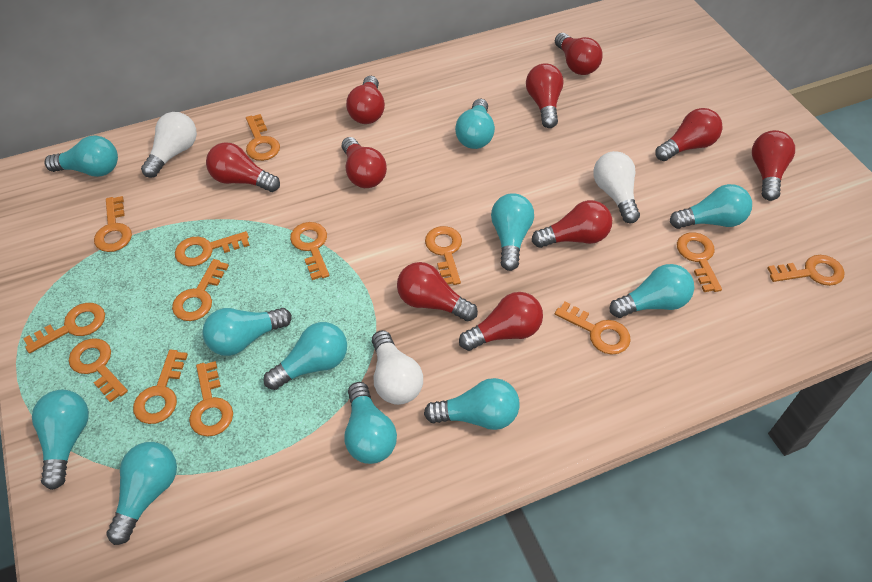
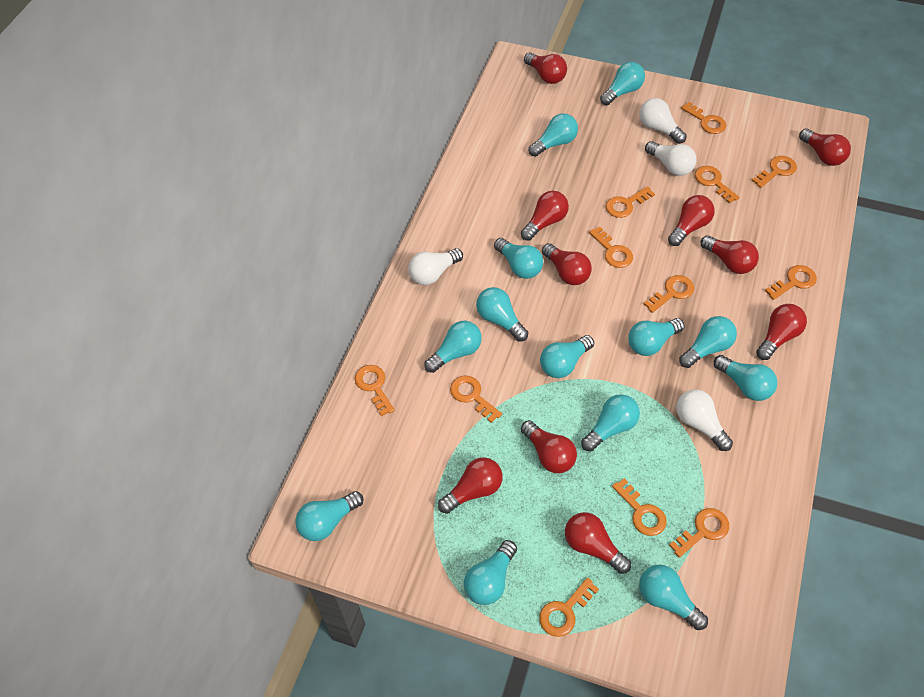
orange key: [23,303,105,353] [69,338,128,402] [94,196,132,252] [133,350,188,424] [172,259,229,321] [175,231,250,266] [189,361,233,437] [246,114,280,161] [290,222,329,280] [425,226,462,285] [555,301,631,355] [677,232,722,292] [767,255,844,286] = 13 -> [354,365,395,416] [450,376,502,423] [539,578,599,637] [589,226,633,268] [606,186,655,218] [612,478,667,536] [644,275,694,313] [669,508,729,558] [681,102,726,134] [695,166,739,203] [752,156,797,188] [765,265,817,300] = 12
turquoise light bulb: [32,390,89,490] [45,136,118,177] [106,442,177,545] [202,308,292,356] [263,322,347,390] [344,382,397,464] [424,378,520,430] [455,99,495,149] [491,193,534,271] [610,264,694,318] [670,184,752,229] = 11 -> [295,491,364,541] [424,321,482,373] [464,540,517,605] [476,287,528,342] [494,238,543,279] [529,113,578,157] [540,335,594,378] [581,394,640,452] [600,62,645,105] [628,318,685,356] [639,564,708,630] [679,316,737,368] [714,355,778,401] = 13
white light bulb: [141,112,197,178] [372,330,423,405] [593,151,640,224] = 3 -> [408,248,463,285] [639,98,687,144] [645,141,696,176] [676,389,733,451] = 4

